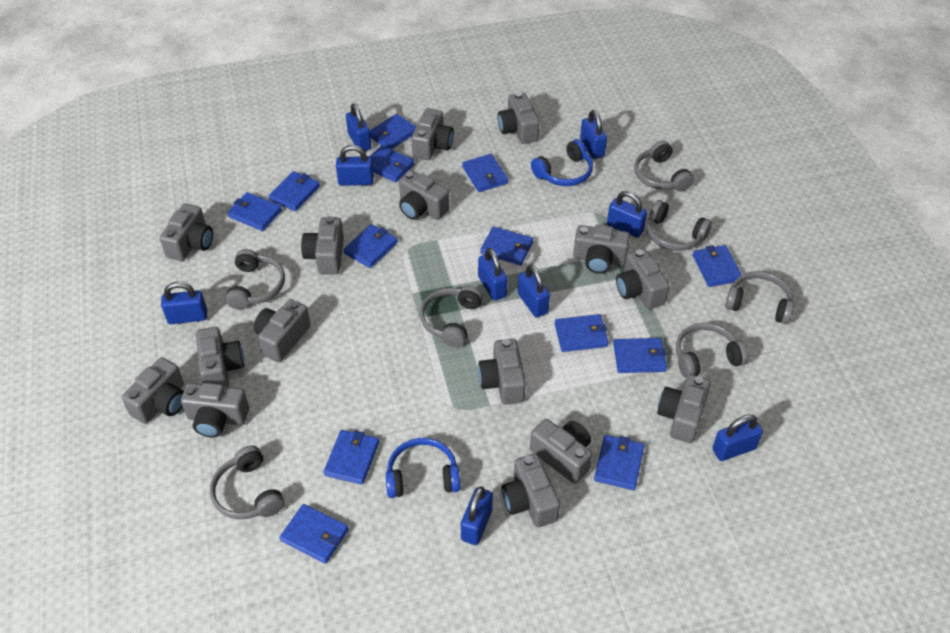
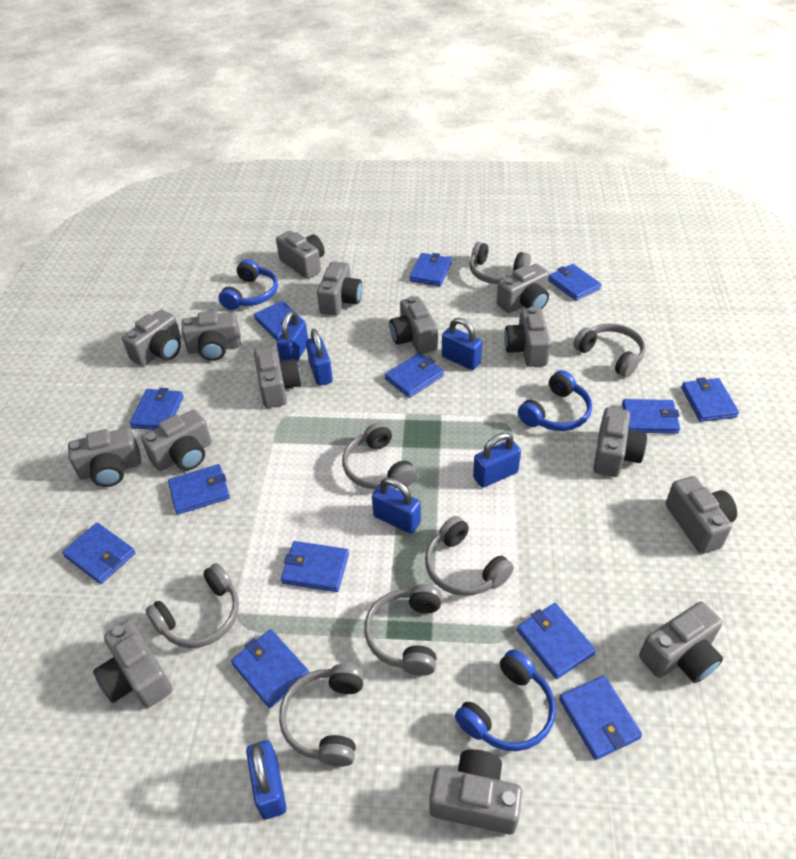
blue headphones: [386,438,460,498] [531,139,593,186] = 2 -> [219,259,278,310] [455,649,556,751] [518,370,592,431] = 3
blue padlock: [161,282,207,324] [336,145,374,186] [346,103,371,151] [461,486,493,545] [478,248,507,301] [518,264,550,318] [580,110,607,159] [607,191,647,238] [712,414,763,461] = 9 -> [246,740,286,819] [277,311,308,362] [306,329,333,386] [372,478,421,534] [442,318,482,370] [473,433,521,488] = 6

